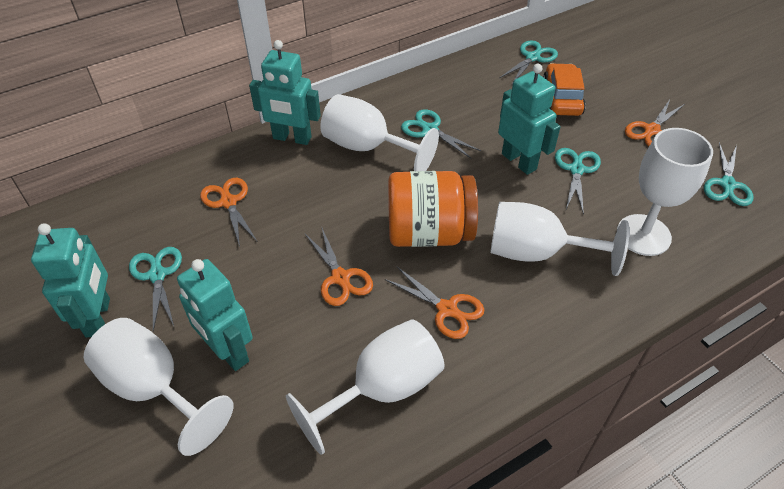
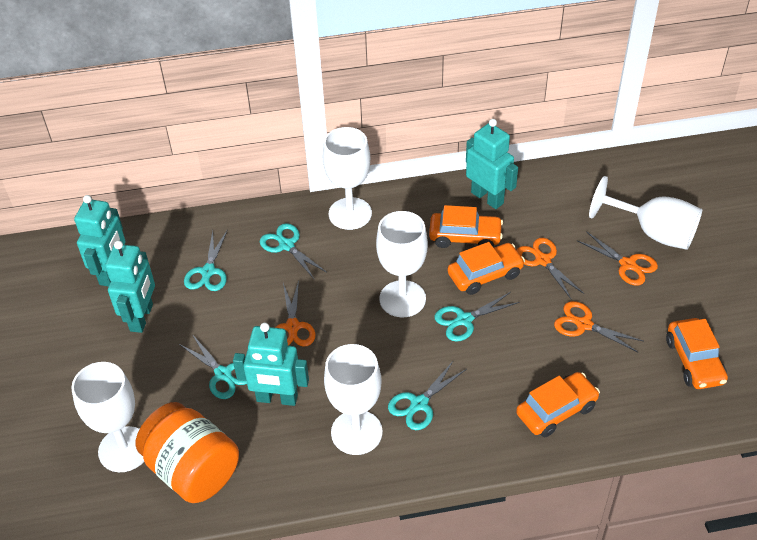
orange car: [543,63,586,116] = 1 -> [429,205,503,248] [448,242,525,295] [516,372,600,437] [666,318,728,389] = 4

